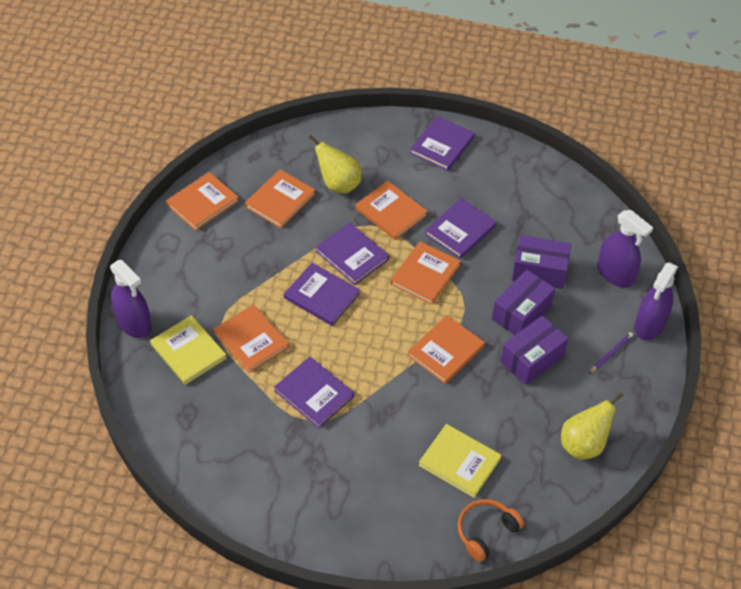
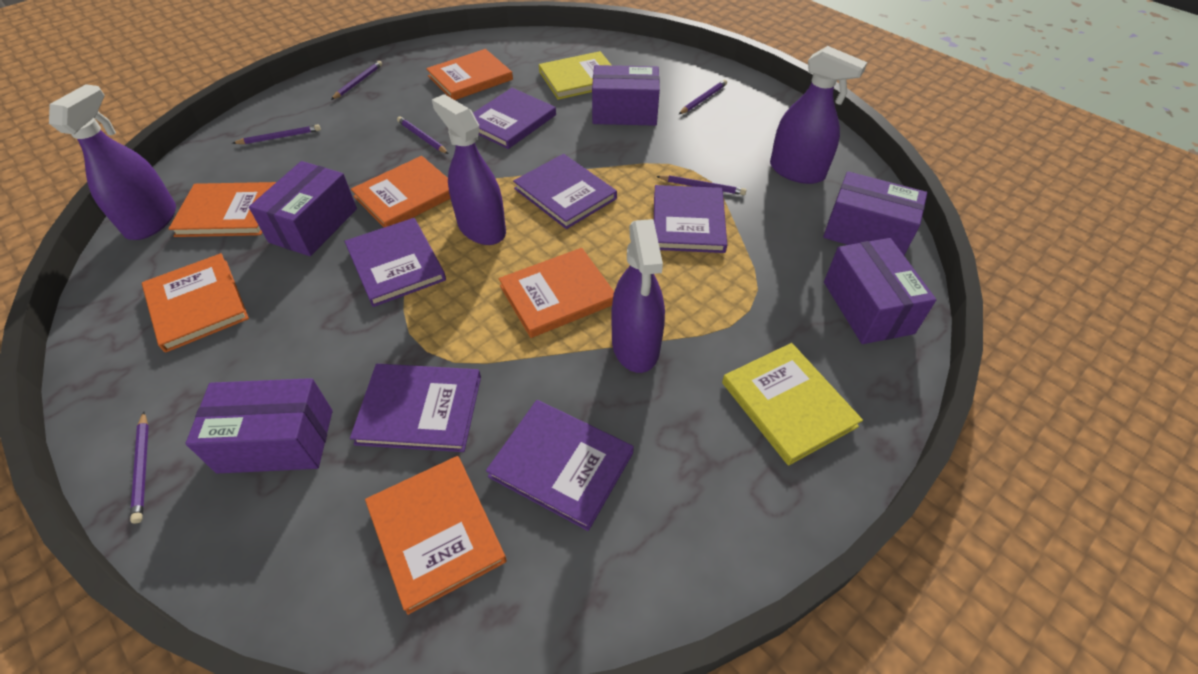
orange headphones: [457,499,524,562] = 1 -> none = 0
purple book: [274,357,354,428] [284,263,360,326] [315,223,389,285] [410,116,475,171] [425,198,497,259] = 5 -> [345,218,446,307] [350,364,481,452] [473,88,556,149] [486,400,634,531] [513,154,617,229] [654,185,727,253] = 6
purple box: [492,270,555,335] [500,315,568,385] [512,235,571,289] = 3 -> [185,378,333,474] [249,161,357,256] [592,65,660,126] [823,171,927,255] [824,238,936,344] = 5
purple pencil: [589,332,633,374] = 1 -> [130,411,149,524] [232,125,321,144] [331,61,382,100] [397,117,449,154] [656,175,746,195] [679,80,727,114] = 6
purple spray bottle: [110,260,152,338] [597,210,653,287] [634,262,678,340] = 3 -> [49,84,176,240] [432,94,506,245] [611,219,665,373] [770,46,867,184] = 4
yellow pear: [308,135,362,194] [561,392,623,460] = 2 -> none = 0

